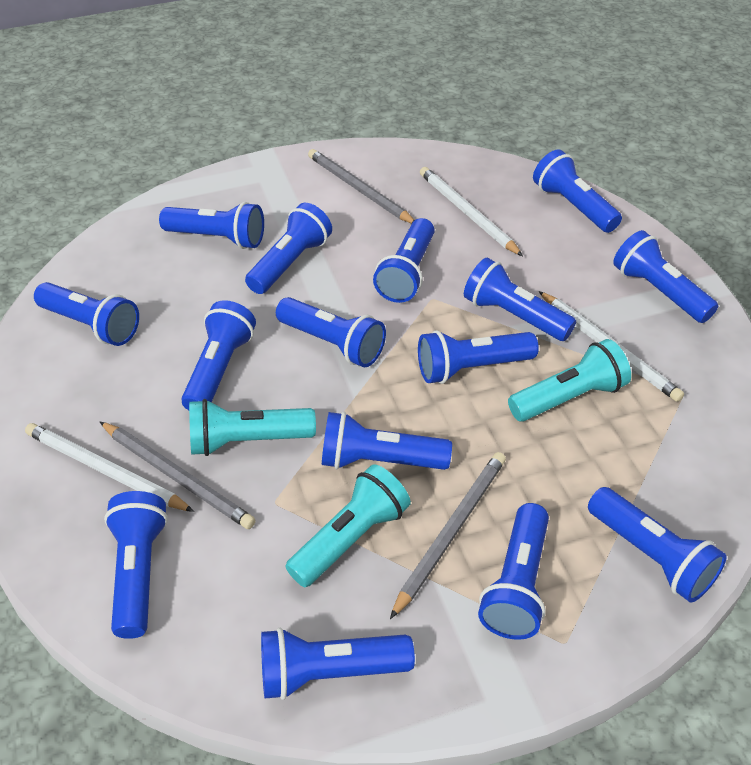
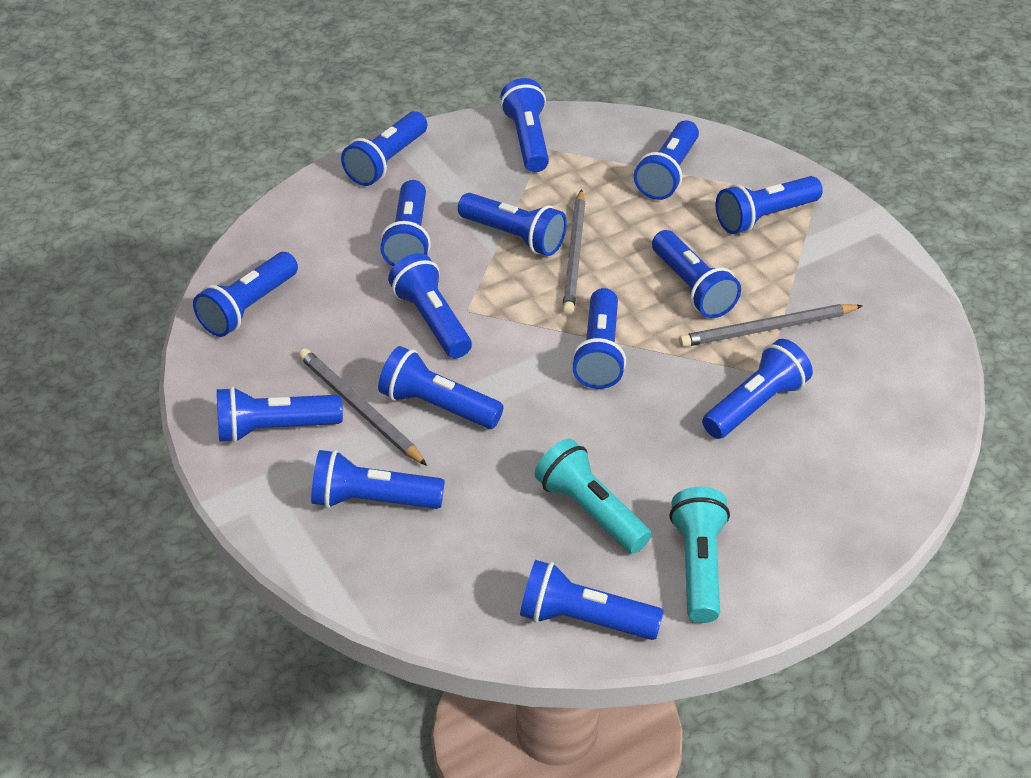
turquoise flashlight: [189,399,316,456] [285,464,411,587] [508,339,631,422] = 3 -> [535,439,651,554] [669,487,730,623] = 2
white pencil: [25,423,194,512] [420,167,523,256] [539,291,684,402] = 3 -> none = 0

